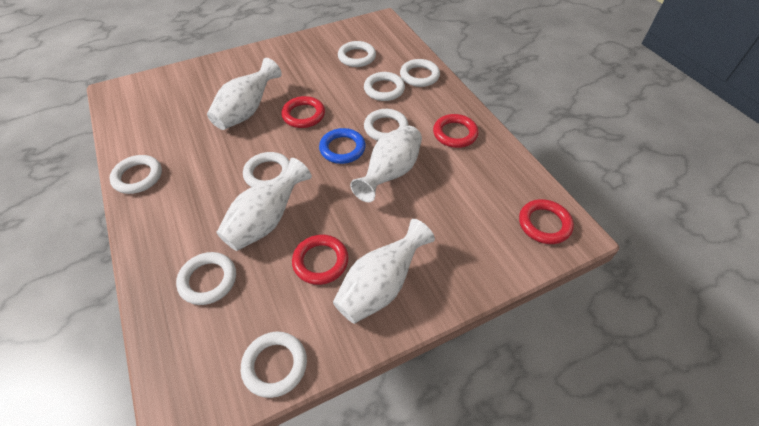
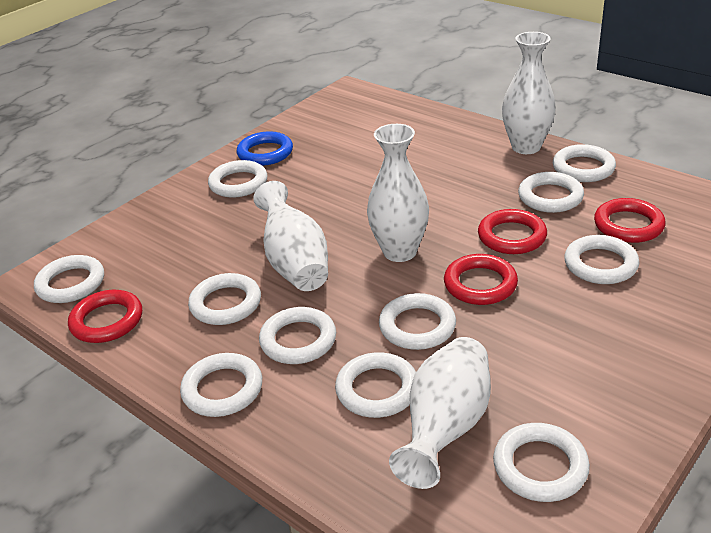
white ring: [109,155,162,194] [176,252,236,305] [241,332,307,398] [243,152,290,187] [338,41,376,67] [364,72,405,101] [364,109,409,141] [400,59,440,87] = 8 -> [34,255,104,303] [180,353,262,417] [188,273,261,325] [208,160,267,198] [259,307,336,364] [335,352,416,418] [379,293,456,350] [493,423,590,502] [518,172,584,213] [553,144,616,182] [564,235,639,284] = 11

